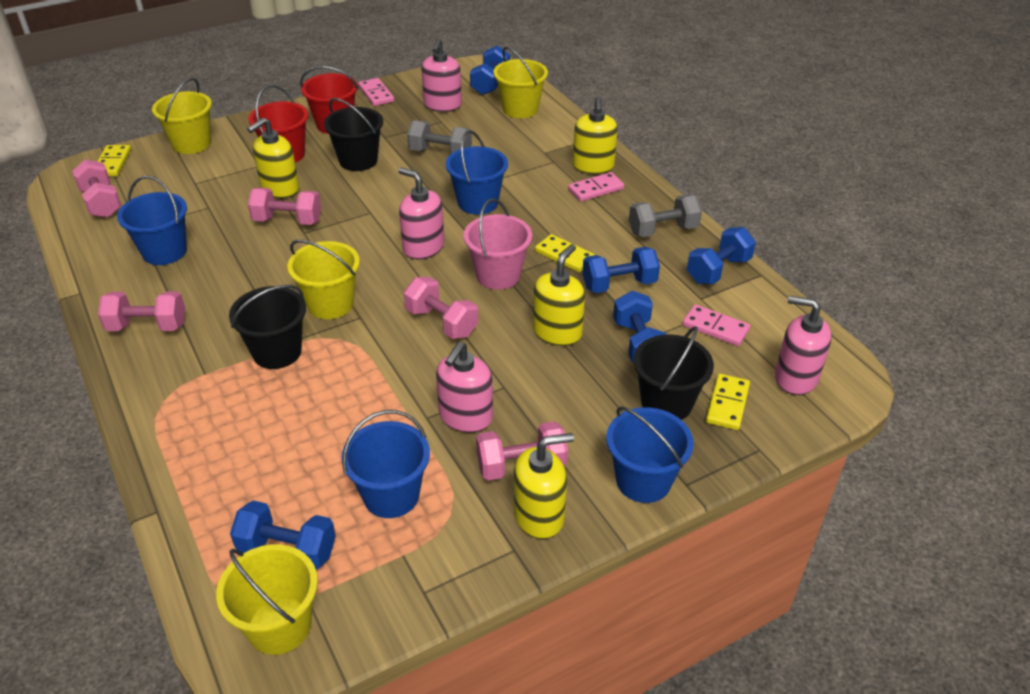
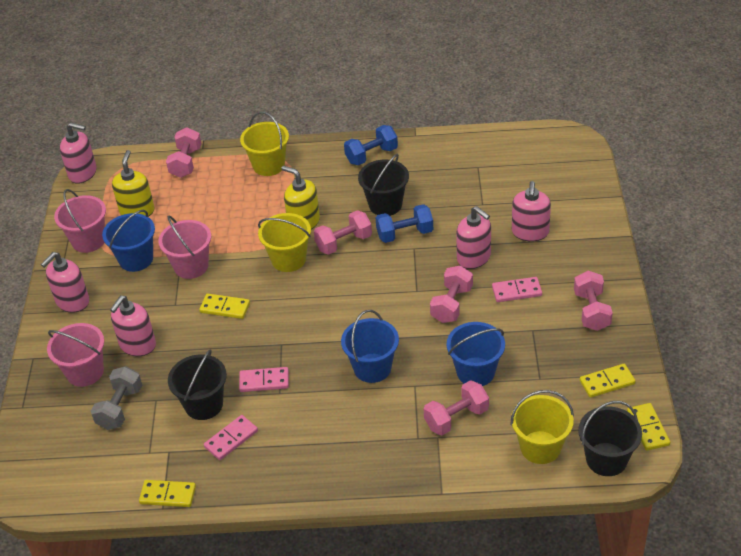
blue bucket: [117,175,187,265] [341,410,430,518] [446,130,508,215] [606,406,694,503] = 4 -> [102,210,155,272] [341,310,399,383] [447,322,505,386] = 3
blue dumbbell: [230,500,336,570] [470,46,510,95] [582,247,660,293] [613,291,667,362] [687,227,756,284] = 5 -> [344,125,398,165] [376,204,433,243] = 2
grey dumbbell: [407,120,472,155] [629,195,702,237] = 2 -> [91,366,142,430] = 1
pink bucket: [464,198,532,290] = 1 -> [47,323,104,387] [54,189,106,253] [158,216,211,279] = 3
pink soap dispenser: [398,167,444,259] [421,38,462,112] [436,342,493,433] [775,296,832,395] = 4 -> [41,252,89,313] [60,122,97,184] [110,296,156,356] [456,206,491,269] [512,181,551,241] = 5
red bucket: [249,85,308,163] [300,66,359,134] = 2 -> none = 0
yellow bucket: [152,78,212,154] [216,544,318,655] [287,240,360,319] [493,47,548,118] = 4 -> [240,112,289,176] [258,213,311,272] [510,390,574,464] = 3
yellow domino: [97,145,131,176] [535,234,595,272] [706,374,750,430] = 3 -> [139,480,196,507] [199,294,250,319] [580,364,635,398] [627,403,670,451] = 4
yellow soap dispenser: [247,117,299,198] [514,433,574,539] [533,244,585,346] [573,96,618,174] = 4 -> [112,150,154,217] [281,166,320,230] = 2

